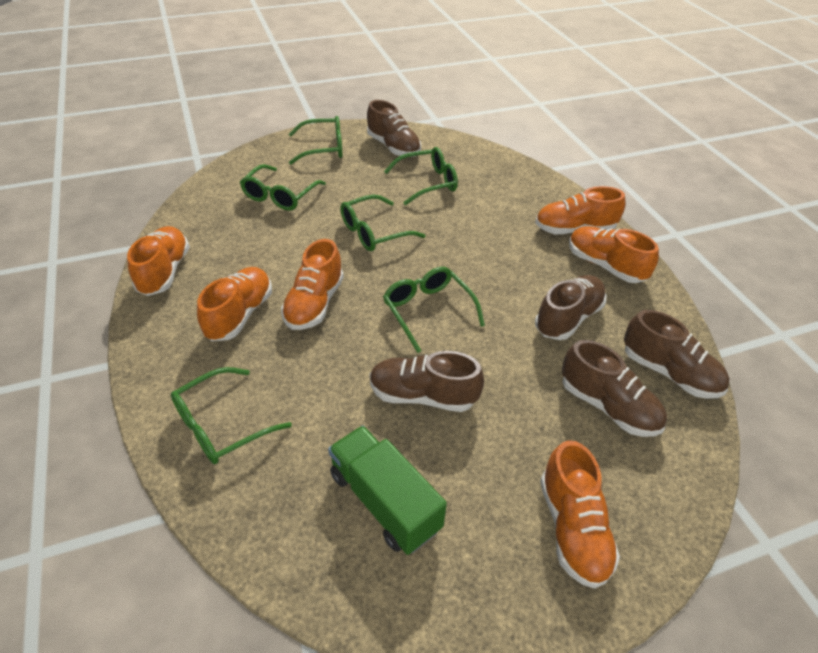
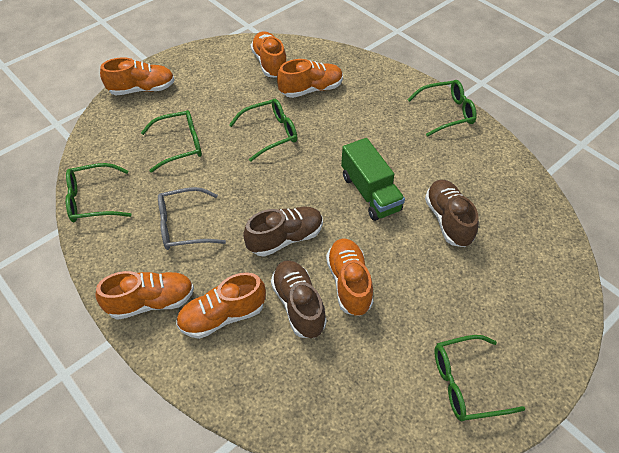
brown shoe: [367,100,421,157] [370,351,484,412] [535,275,606,340] [562,340,667,437] [624,310,730,399] = 5 -> [243,207,323,257] [271,260,327,338] [425,180,479,247] = 3
green glasses: [171,367,292,464] [240,164,326,211] [289,116,342,165] [340,195,426,251] [383,267,485,353] [384,147,458,205] = 6 -> [66,163,132,222] [141,110,202,172] [229,99,297,162] [407,80,477,137] [434,335,525,422] = 5
grey glasses: none = 0 -> [158,187,226,250] = 1

